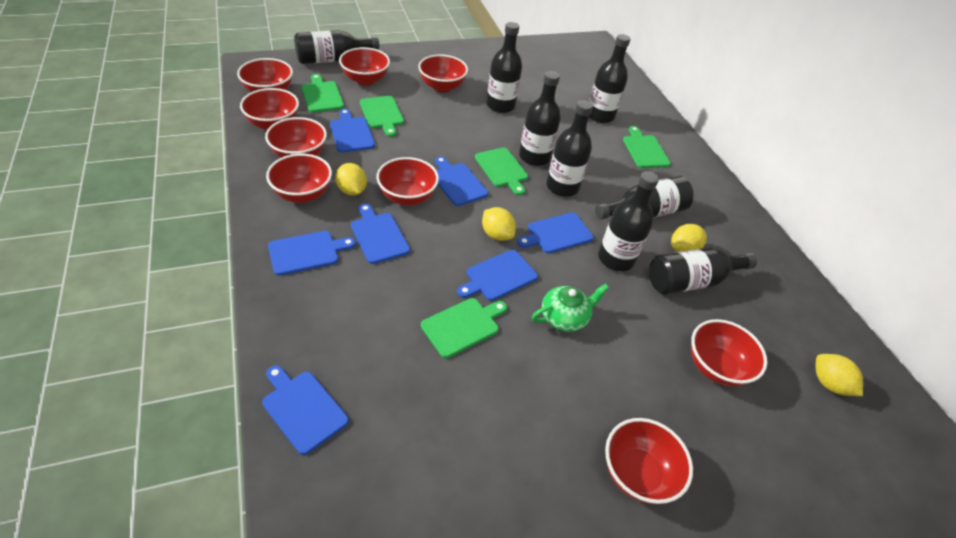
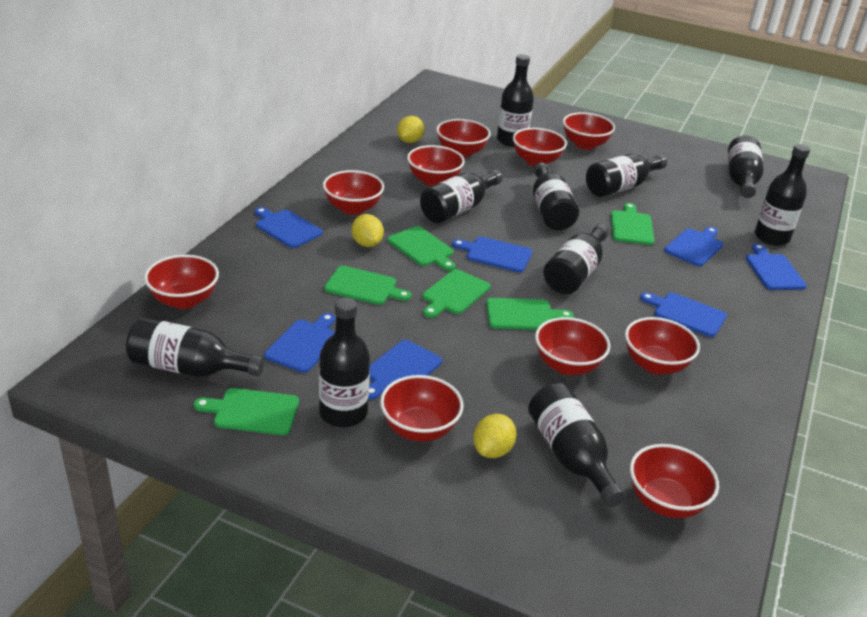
black bottle: [294,30,379,64] [486,22,522,113] [519,71,561,166] [546,100,593,197] [589,34,630,123] [595,176,694,220] [598,171,659,271] [649,248,757,295] = 8 -> [126,317,264,377] [319,298,370,427] [420,170,502,223] [497,54,534,147] [528,383,625,507] [533,163,579,230] [543,224,609,294] [586,154,667,197] [728,135,764,198] [755,144,810,246] = 10
green cutting board: [302,74,344,112] [360,96,404,137] [421,298,507,358] [475,147,528,195] [623,126,671,168] = 5 -> [194,388,299,435] [324,266,412,305] [388,226,456,271] [422,269,490,318] [486,298,574,330] [611,203,654,245] = 6
green teapot: [532,284,609,332] = 1 -> none = 0
red bowl: [237,58,293,92] [240,88,299,130] [265,117,327,158] [266,154,332,203] [339,47,390,86] [376,157,439,206] [418,54,468,93] [605,418,693,504] [691,319,767,387] = 9 -> [144,255,219,309] [323,170,384,215] [380,375,464,442] [407,145,465,186] [436,119,491,158] [512,128,567,166] [535,317,611,375] [563,112,615,150] [625,317,700,375] [630,444,719,518] = 10
yellow lemon: [335,163,367,196] [482,207,516,241] [671,224,707,252] [816,354,863,396] = 4 -> [351,214,384,247] [397,116,424,143] [473,414,516,458] = 3

